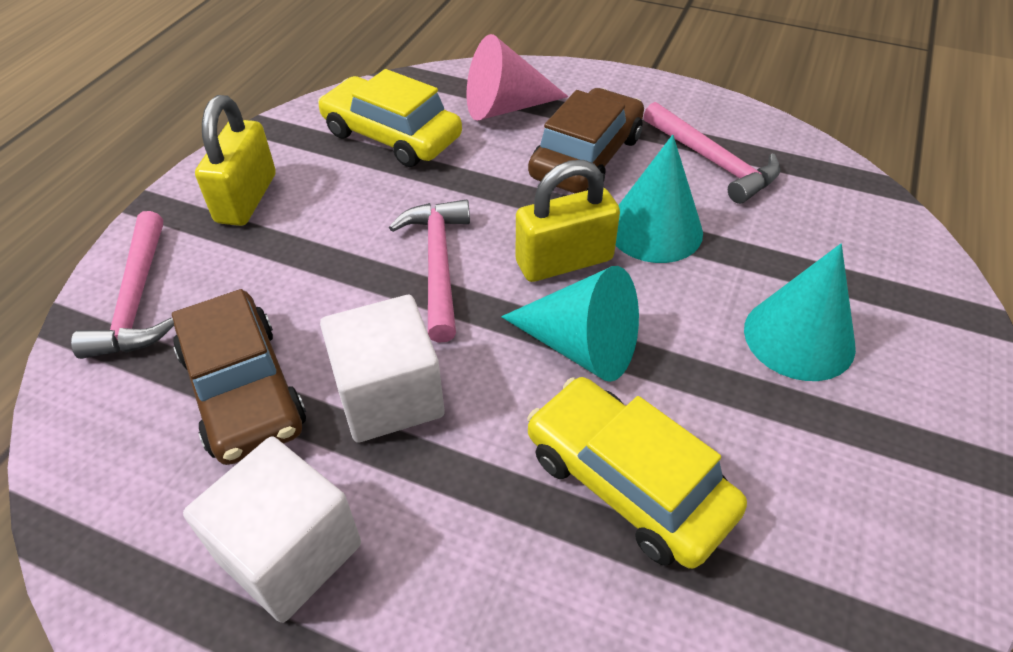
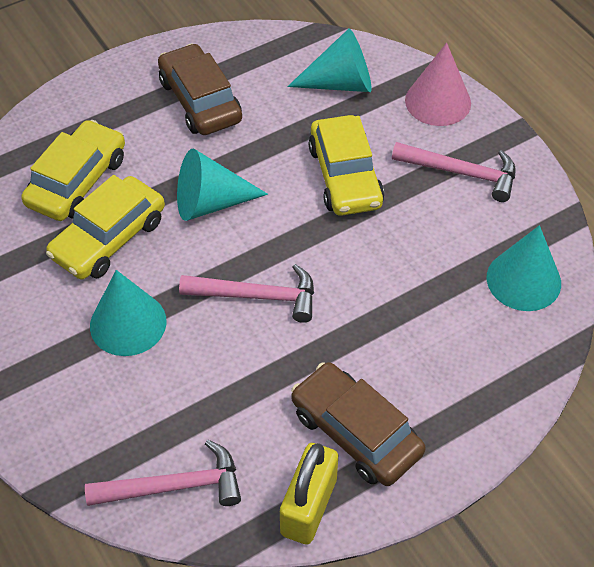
turquoise cone: [501,266,639,382] [615,135,703,263] [744,244,856,381] = 3 -> [90,270,167,356] [177,149,268,221] [287,29,372,92] [487,225,561,311] = 4
white cube: [183,436,361,623] [320,295,445,443] = 2 -> none = 0
yellow car: [318,69,462,167] [527,377,747,569] = 2 -> [21,120,125,221] [46,175,165,279] [309,115,384,216] = 3
yellow padlock: [195,95,276,226] [516,160,620,282] = 2 -> [280,443,338,545] = 1

